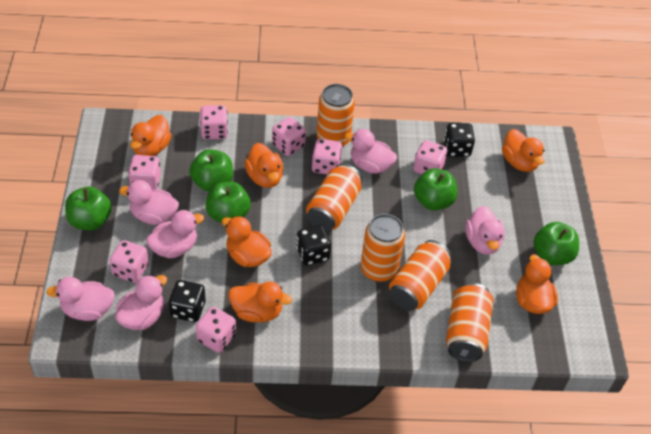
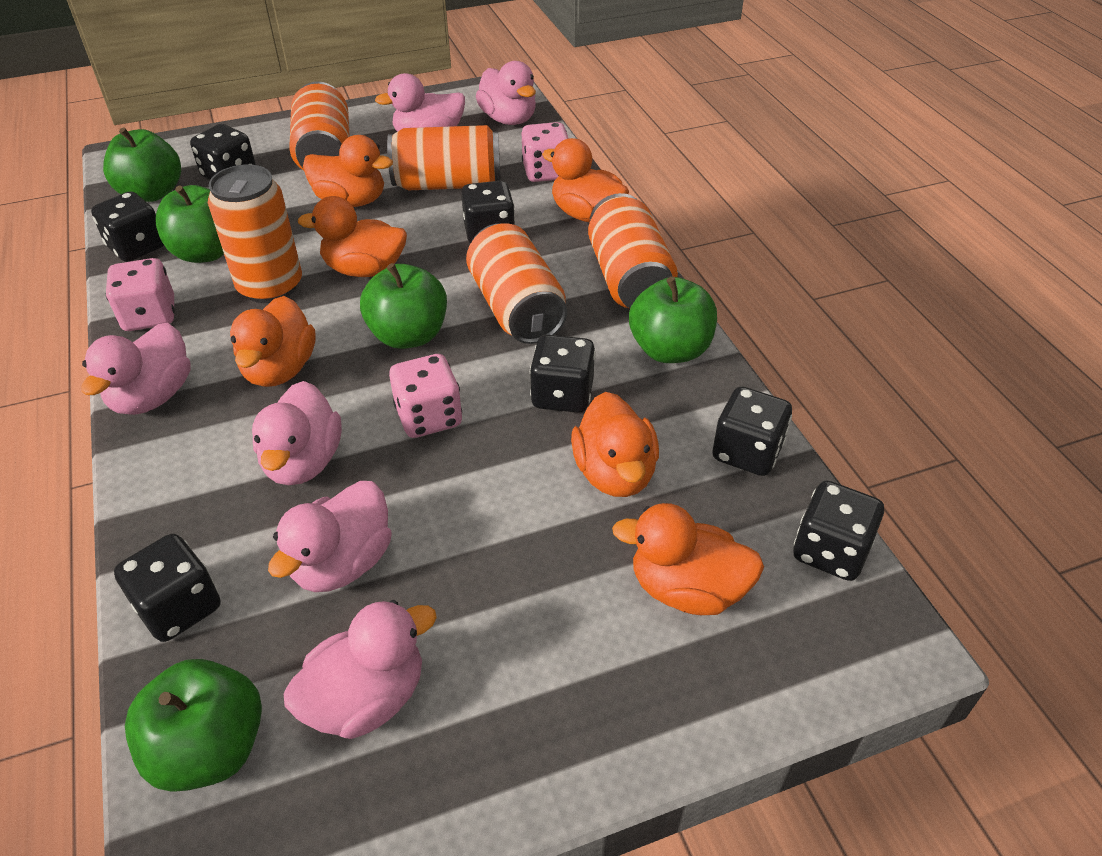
black dice: [169,280,206,322] [296,225,331,265] [444,123,475,157] = 3 -> [91,191,164,262] [114,534,220,642] [190,124,256,180] [461,181,515,244] [530,335,595,413] [712,386,792,476] [793,481,884,581] = 7
pink dice: [110,240,149,283] [128,155,161,190] [196,307,236,353] [200,105,228,139] [272,117,306,156] [311,139,342,174] [413,140,447,174] = 7 -> [106,258,175,331] [389,354,462,438] [522,122,569,182] = 3

